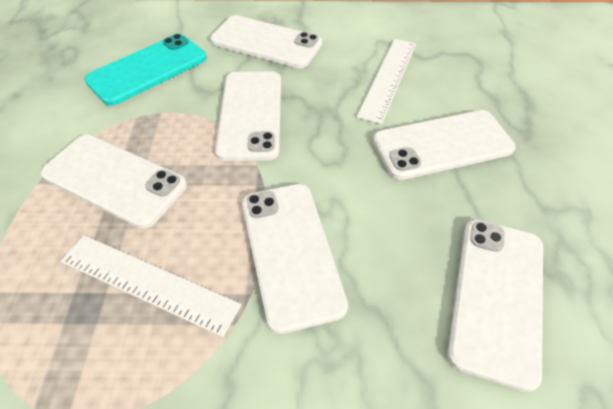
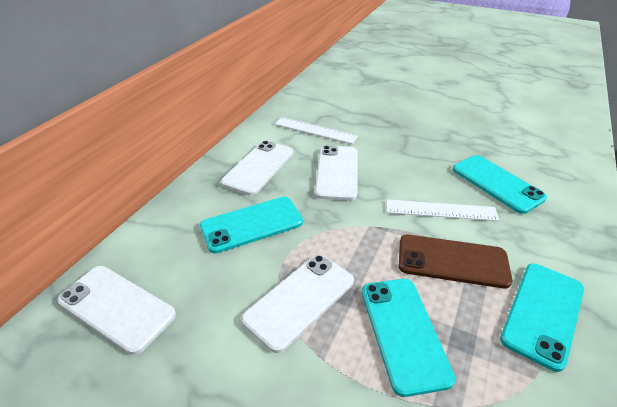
brown phone: none = 0 -> [399,235,512,288] = 1
turquoise phone: [84,34,207,106] = 1 -> [200,197,303,254] [362,279,456,397] [453,155,547,214] [500,263,584,372] = 4
white phone: [41,134,187,229] [210,15,322,68] [215,71,281,161] [242,184,348,334] [373,110,516,180] [447,219,543,392] = 6 -> [57,266,176,355] [221,141,293,196] [241,254,354,353] [315,145,357,201] = 4

